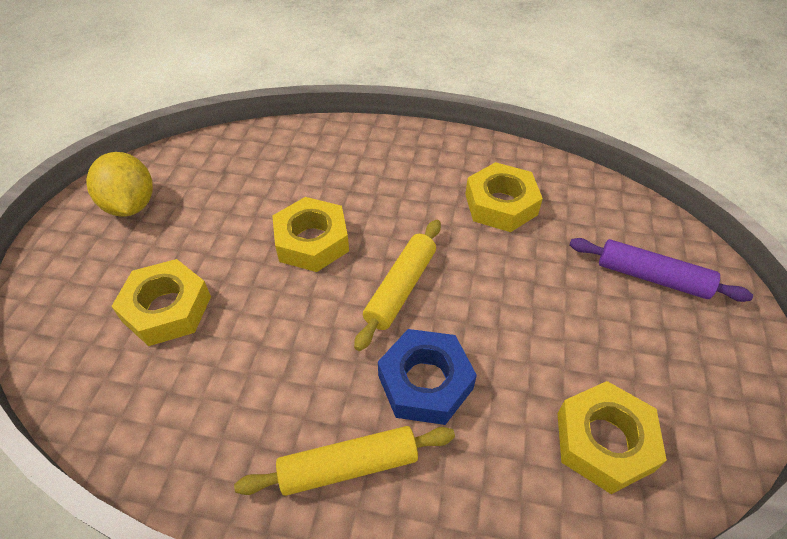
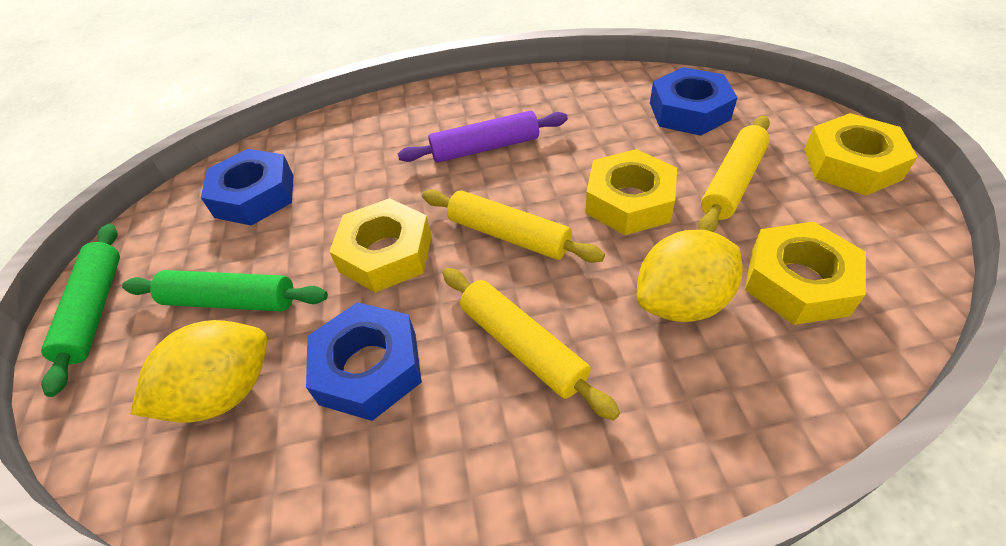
blue nut: [378,329,477,425] = 1 -> [201,149,293,226] [306,302,422,421] [650,67,738,136] = 3
green rolling pin: none = 0 -> [41,224,120,397] [122,270,328,311] = 2
yellow lemon: [86,152,153,216] = 1 -> [131,320,267,423] [637,230,743,322] = 2
yellow rolling pin: [234,426,455,496] [354,220,441,351] = 2 -> [422,190,605,263] [443,268,620,420] [698,116,770,232] = 3

